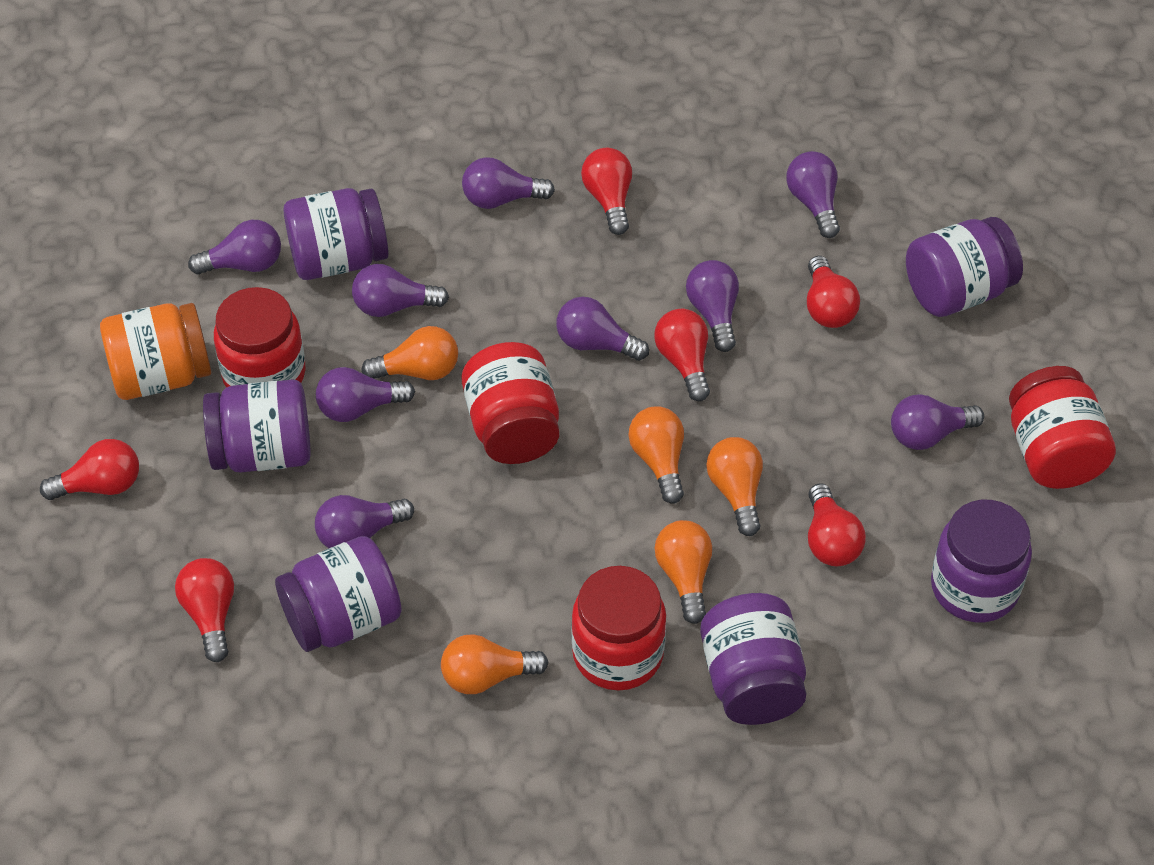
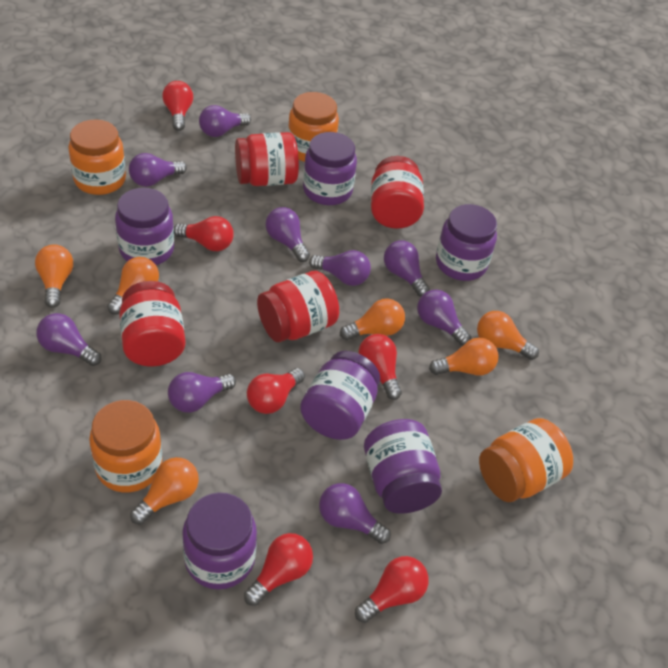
orange jar: [100,303,211,400] = 1 -> [68,119,126,195] [89,400,162,493] [288,92,339,162] [479,418,573,502] = 4
orange light bulb: [361,326,458,380] [441,634,549,694] [629,406,684,504] [655,520,712,624] [707,437,763,536] = 5 -> [35,244,73,308] [107,257,159,315] [130,457,199,525] [340,299,405,340] [429,338,499,376] [477,311,539,360] = 6

